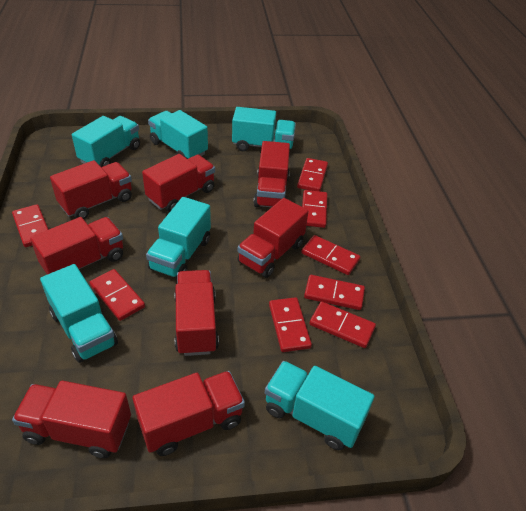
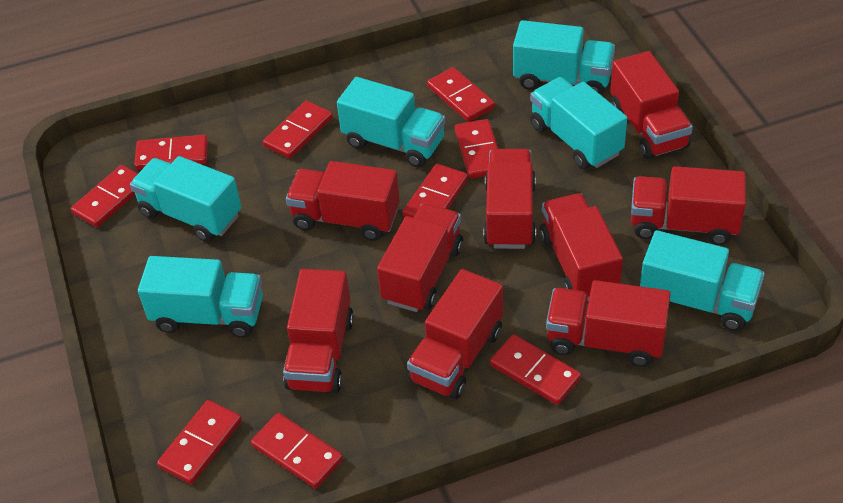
red domino: [12,204,49,247] [89,269,145,321] [269,297,312,352] [297,158,328,191] [301,235,360,275] [302,190,327,228] [304,275,365,310] [309,301,376,348] = 8 -> [71,165,138,227] [134,135,208,170] [157,400,242,484] [251,413,343,489] [263,101,333,159] [403,164,468,218] [427,67,495,122] [455,119,498,179] [490,334,581,405] = 9
red truck: [12,381,131,458] [30,217,123,275] [50,160,132,219] [133,371,245,456] [142,154,215,212] [174,270,219,356] [237,198,308,278] [254,141,290,207] = 8 -> [283,269,354,393] [286,161,400,241] [377,204,463,312] [407,269,503,399] [483,149,536,249] [540,193,623,301] [546,280,671,367] [610,51,693,159] [631,166,746,245] = 9

